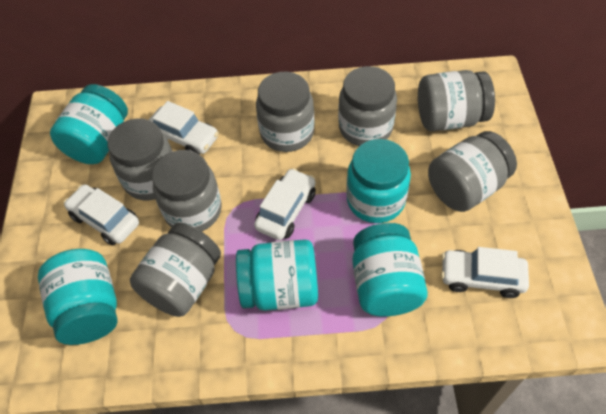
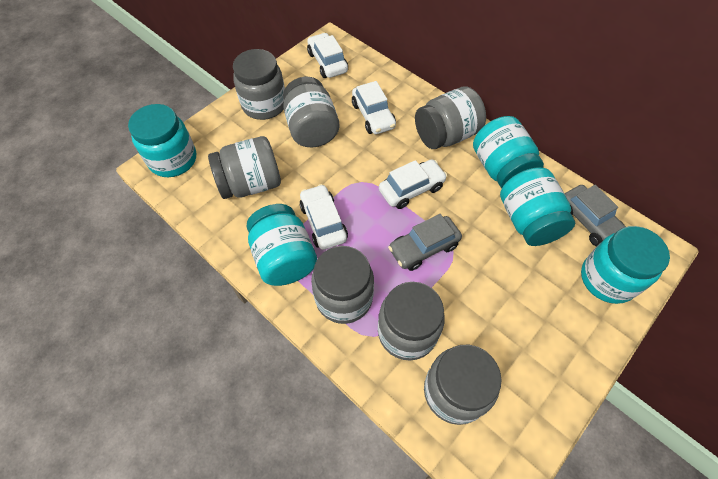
grey car: none = 0 -> [388,214,462,271] [564,185,626,247] = 2

